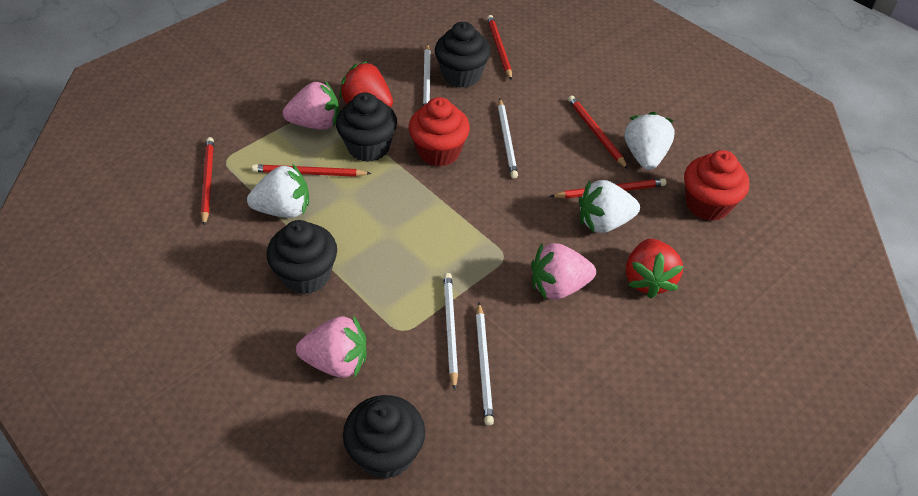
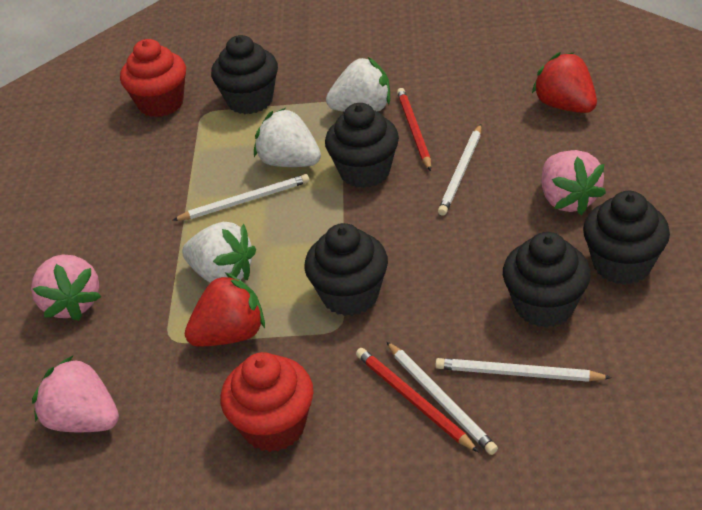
black cupcake: [267,220,337,294] [336,92,397,162] [343,395,425,479] [435,22,491,88] = 4 -> [211,35,278,114] [305,223,388,316] [325,103,399,188] [503,232,591,327] [583,191,670,285] = 5
red pencil: [201,137,214,226] [252,164,372,177] [487,15,512,81] [550,178,666,199] [568,96,628,169] = 5 -> [356,348,479,452] [397,88,431,171] = 2

